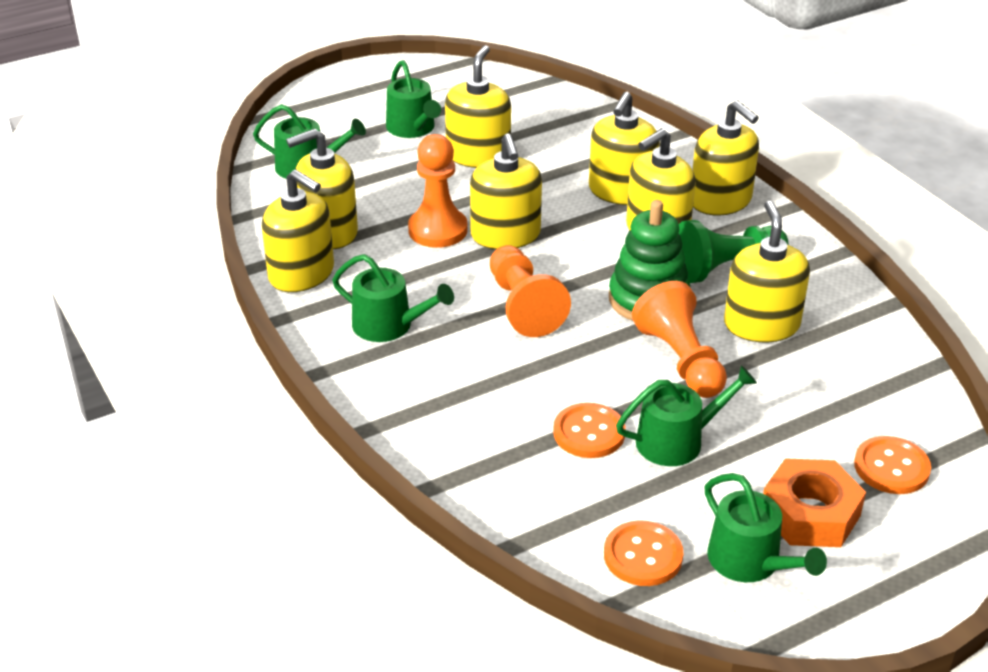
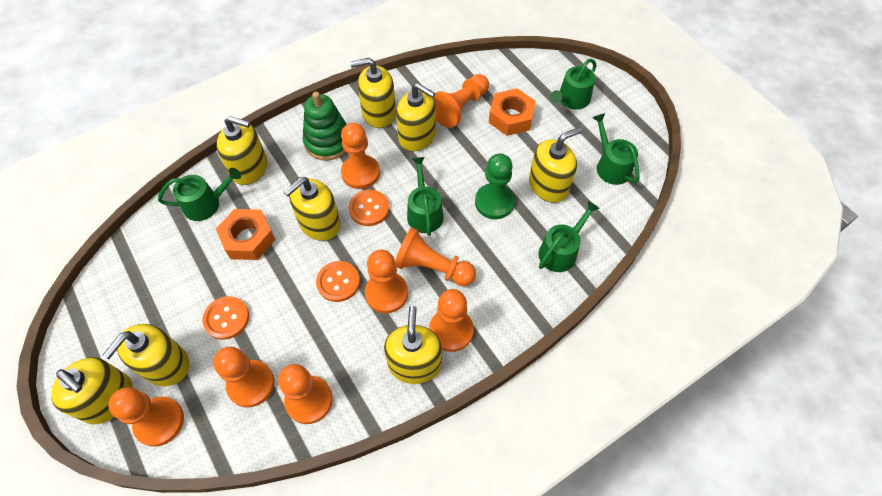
orange nut: [763,458,866,547] = 1 -> [216,209,275,260] [489,88,536,136] = 2
orange pawn: [408,134,468,248] [490,245,571,337] [632,281,727,398] = 3 -> [108,387,184,447] [213,347,274,408] [278,364,333,424] [341,123,380,189] [365,250,408,314] [395,227,476,286] [429,289,474,352] [434,74,489,128] = 8

